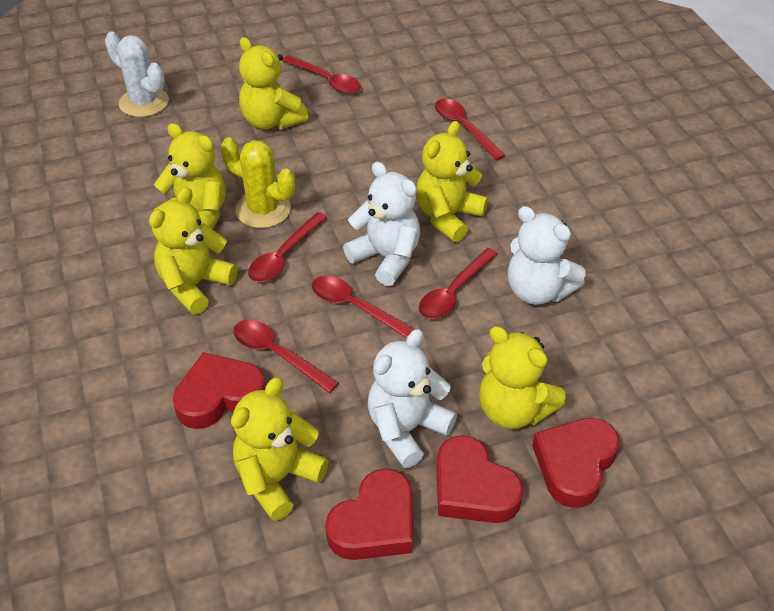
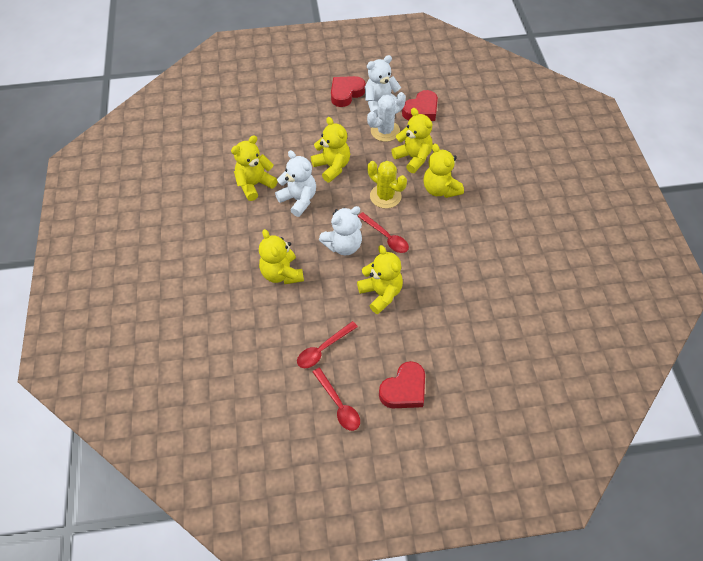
red heart: [173,352,266,429] [325,469,413,560] [436,435,524,523] [532,418,620,508] = 4 -> [331,76,366,107] [379,361,425,408] [402,90,438,121] = 3
red spoon: [233,320,339,393] [248,212,327,282] [282,55,361,94] [312,276,415,338] [419,248,498,319] [435,99,505,161] = 6 -> [297,321,358,368] [313,367,360,431] [358,212,409,253] = 3

